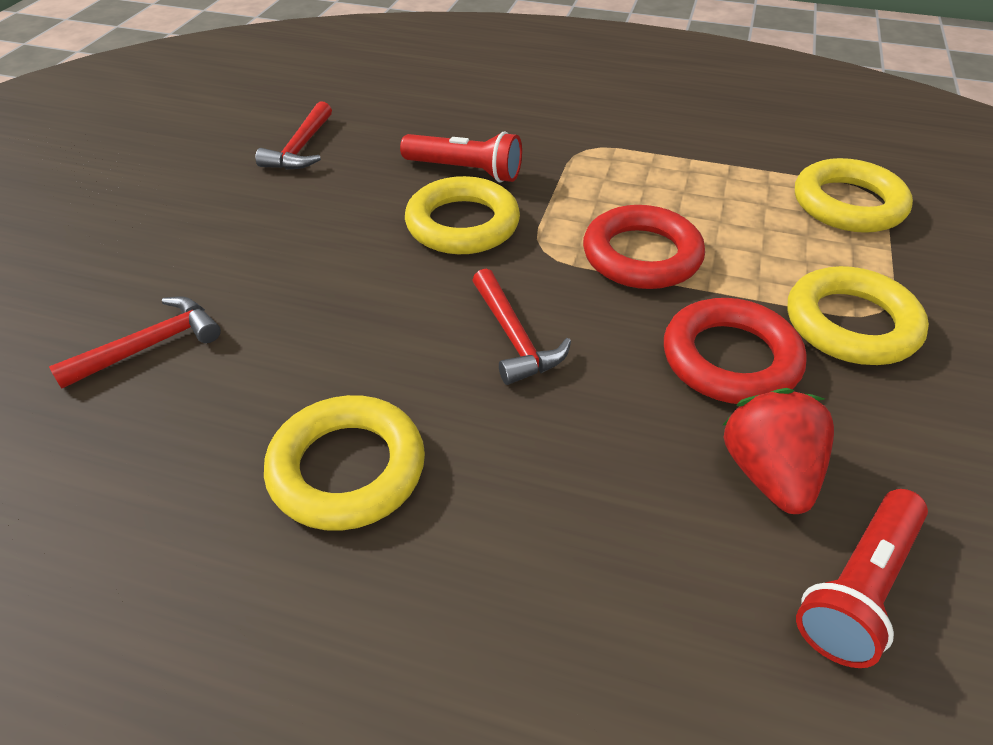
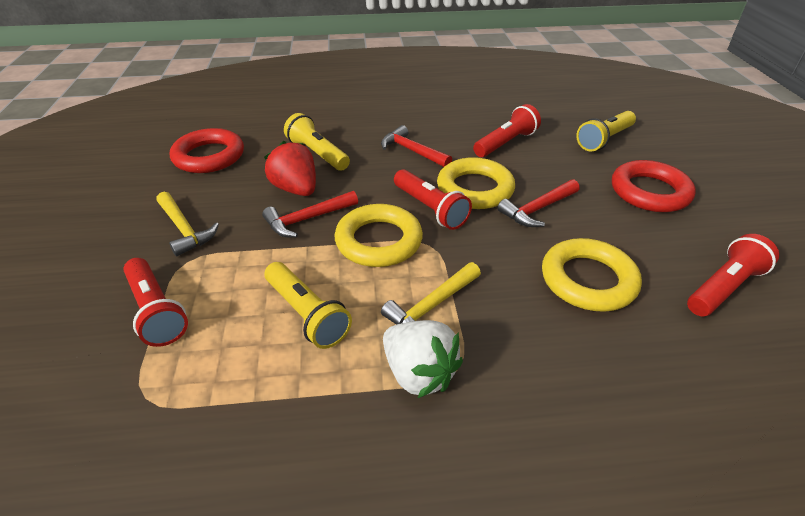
red flashlight: [400,131,522,182] [796,489,928,668] = 2 -> [123,258,188,347] [394,169,472,230] [473,104,541,157] [687,234,779,316] = 4
white strawberry: none = 0 -> [383,320,463,398] = 1
yellow flashlight: none = 0 -> [265,262,352,349] [284,113,350,171] [576,111,636,151] = 3
yellow hammer: none = 0 -> [157,192,219,256] [381,262,481,325] = 2
yellow ring: [264,395,425,531] [405,176,520,254] [788,266,929,365] [795,158,913,233] = 4 -> [335,204,423,267] [437,157,515,209] [542,238,642,312] = 3

